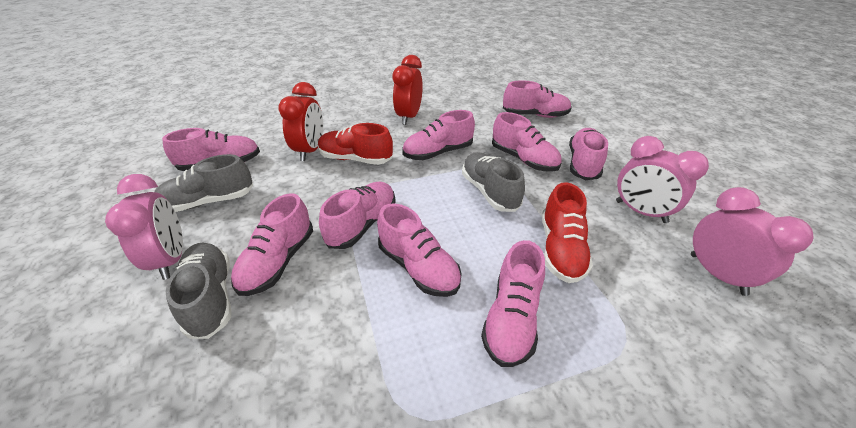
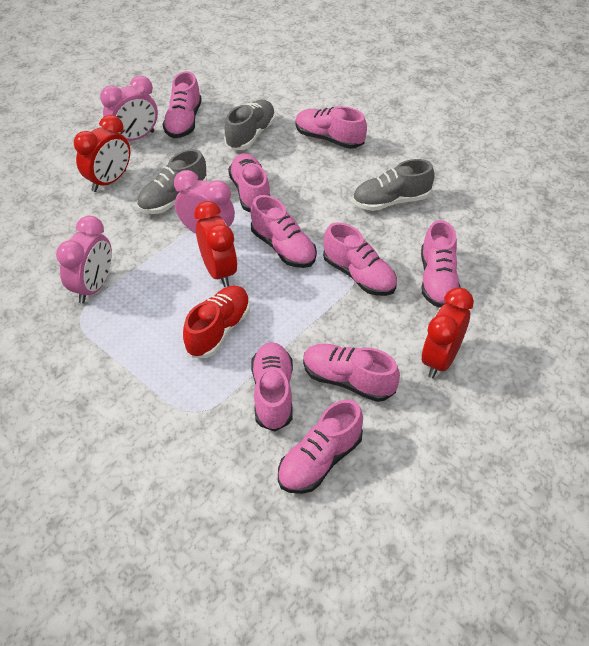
red clock: [278,82,323,161] [393,55,423,125] = 2 -> [74,115,130,192] [194,201,237,287] [421,287,474,378] = 3
red shoe: [318,123,393,165] [542,182,593,283] = 2 -> [183,285,250,358] = 1

